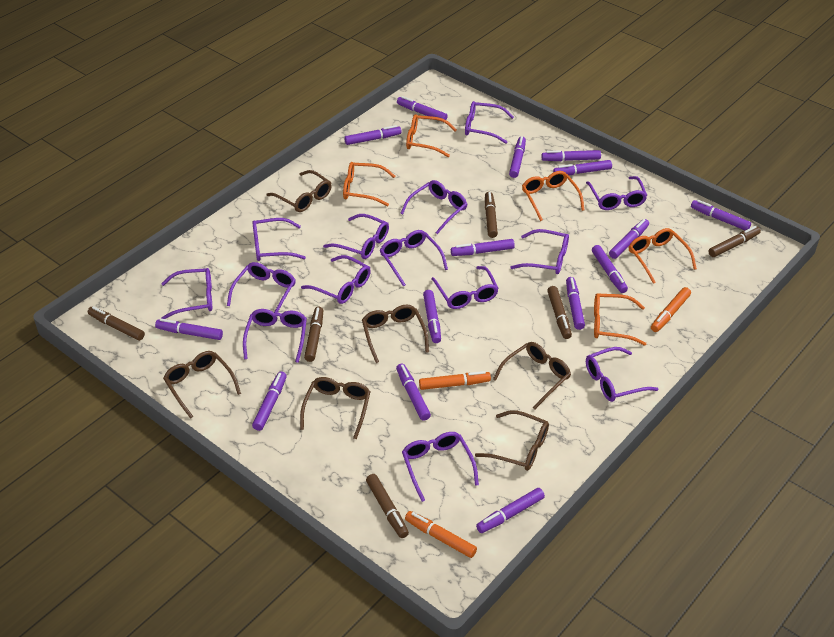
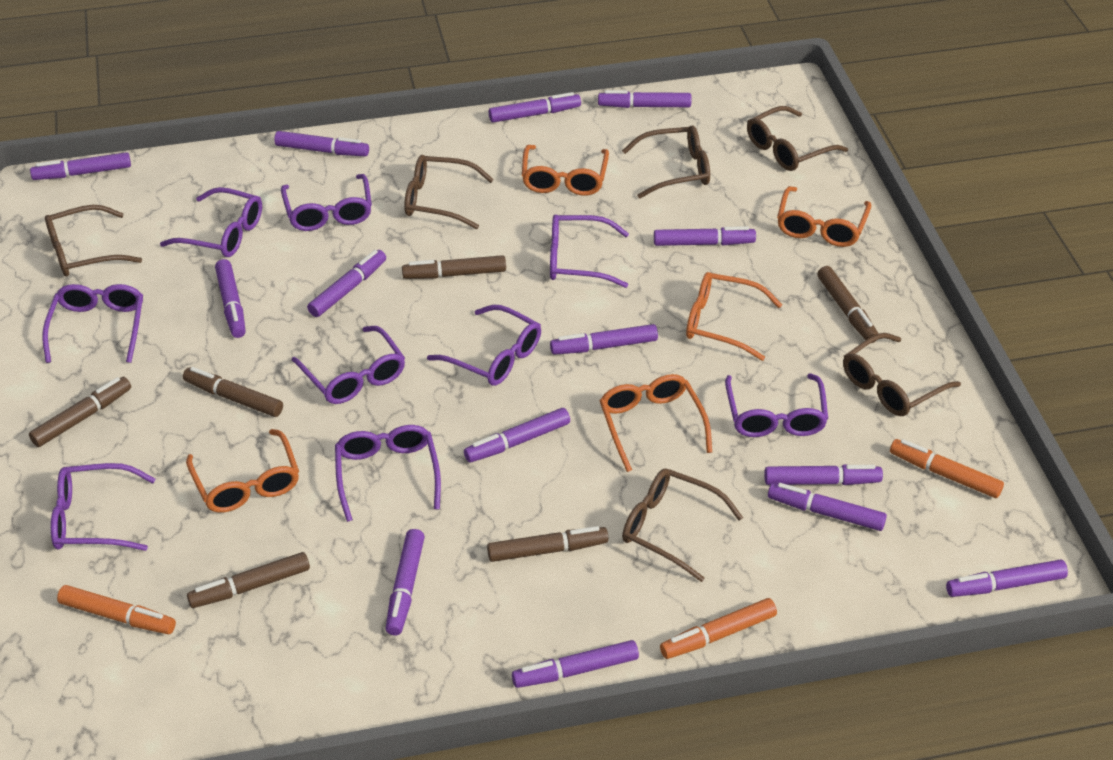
purple glasses: [161,268,212,319] [227,262,296,313] [243,309,307,363] [252,218,306,261] [301,255,371,304] [323,214,389,259] [380,230,448,287] [401,180,467,234] [402,432,479,502] [431,266,499,309] [465,101,514,144] [510,229,569,274] [586,176,648,210] [586,347,658,402] = 14 -> [42,284,143,363] [51,463,156,551] [160,187,262,257] [281,174,372,231] [292,326,405,404] [335,425,441,522] [427,305,541,386] [550,215,629,288] [725,373,828,437] = 9
purple marker: [155,319,223,340] [252,372,287,431] [344,125,402,145] [396,364,431,421] [397,96,448,120] [423,290,441,343] [451,239,515,256] [476,488,545,533] [509,136,526,178] [542,150,601,161] [553,160,612,175] [566,277,585,330] [592,245,628,293] [609,219,649,259] [691,200,751,230] = 15 -> [30,152,131,180] [215,259,246,338] [274,131,369,156] [307,250,386,317] [385,529,425,635] [464,408,570,463] [489,92,581,123] [512,640,639,688] [550,324,658,355] [598,90,691,108] [654,226,756,246] [764,464,883,485] [768,483,887,531] [946,560,1068,597] = 14

